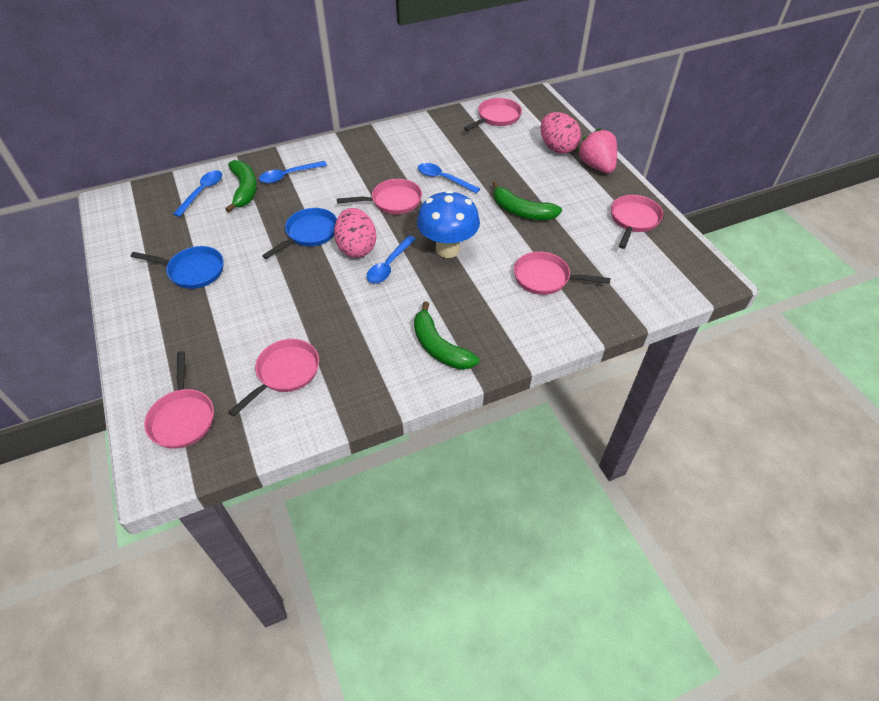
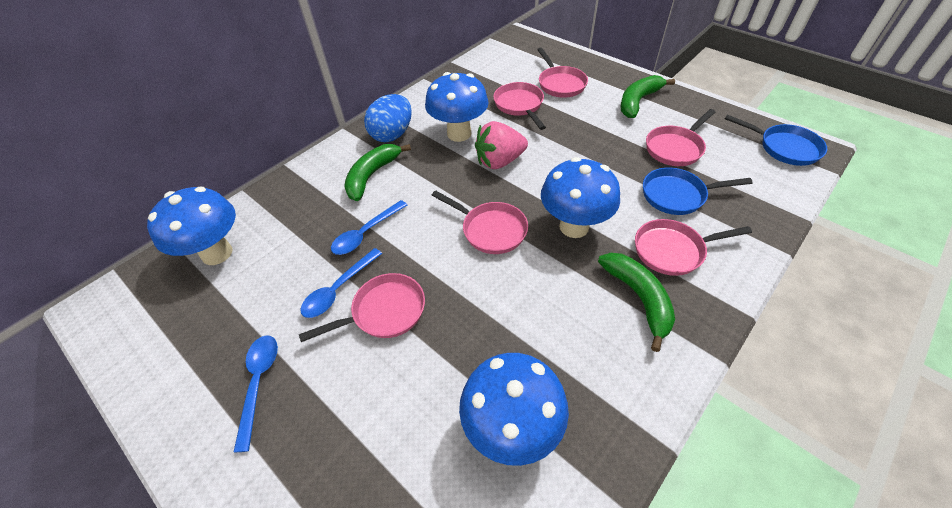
blue egg: none = 0 -> [364,94,412,142] = 1
blue mushroom: [417,190,480,258] = 1 -> [147,187,236,265] [425,72,489,142] [459,353,569,466] [541,157,620,238] = 4
blue spoon: [173,170,222,217] [259,161,327,184] [366,235,416,283] [418,163,480,194] = 4 -> [234,335,278,452] [300,248,382,318] [331,200,407,255] = 3
pink egg: [334,208,376,258] [541,112,581,154] = 2 -> none = 0

